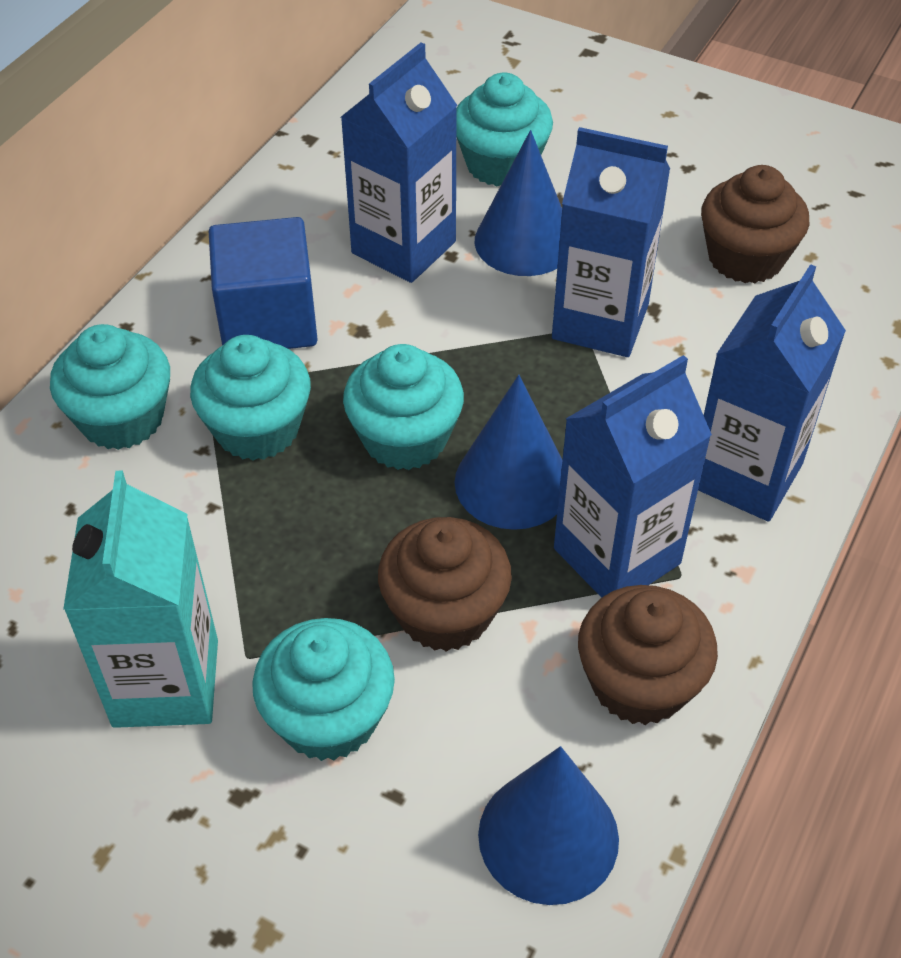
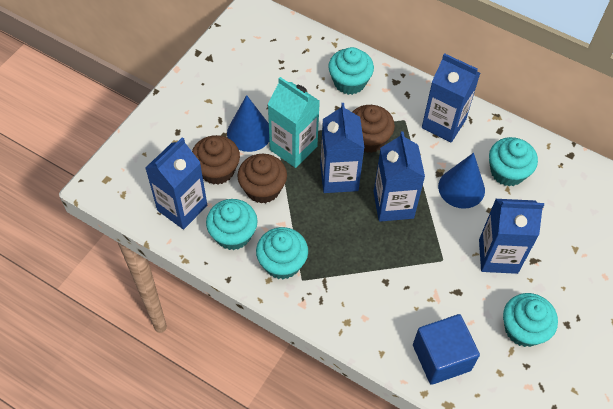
blue carton: [341,42,457,283] [552,127,670,357] [554,355,712,598] [698,264,846,521] = 4 -> [145,137,207,230] [320,103,365,193] [374,131,425,222] [422,53,480,142] [479,199,544,274] = 5
blue cone: [454,375,562,530] [475,130,562,276] [478,746,619,905] = 3 -> [227,95,269,152] [438,153,485,209] = 2

